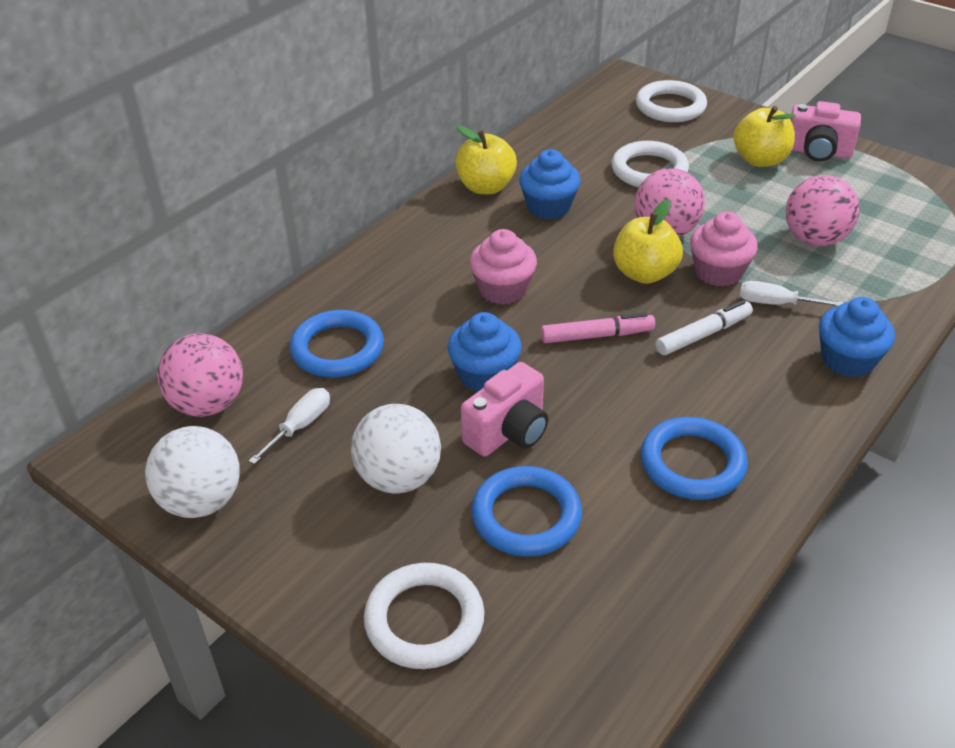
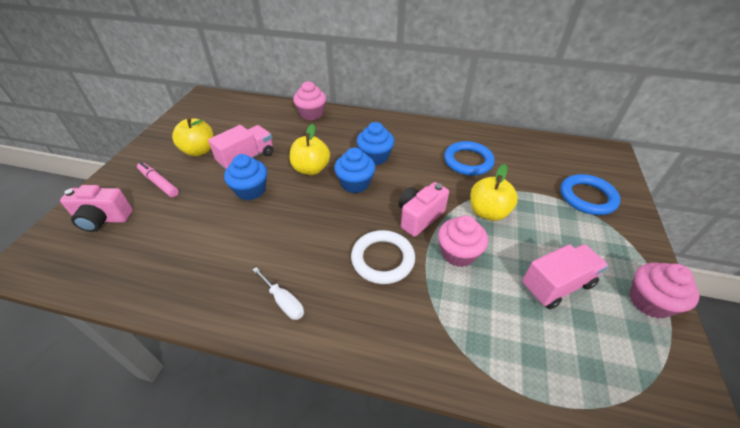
blue ring: [290,310,384,377] [471,466,582,557] [641,417,748,500] = 3 -> [444,141,495,176] [560,174,620,215] = 2
pink ball: [157,333,243,417] [634,168,705,237] [785,175,859,246] = 3 -> none = 0
pink cupcake: [470,229,537,305] [690,212,758,287] = 2 -> [293,81,326,120] [438,216,488,267] [630,263,700,319] = 3
pink truck: none = 0 -> [208,125,273,170] [522,244,608,309] = 2
white ball: [145,426,240,518] [351,404,441,494] = 2 -> none = 0
white marker: [656,300,753,355] = 1 -> none = 0
white ring: [364,563,485,669] [611,141,689,187] [636,80,707,122] = 3 -> [351,230,415,284] = 1
white screwdriver: [249,388,330,465] [740,281,844,306] = 2 -> [253,267,304,320] = 1

